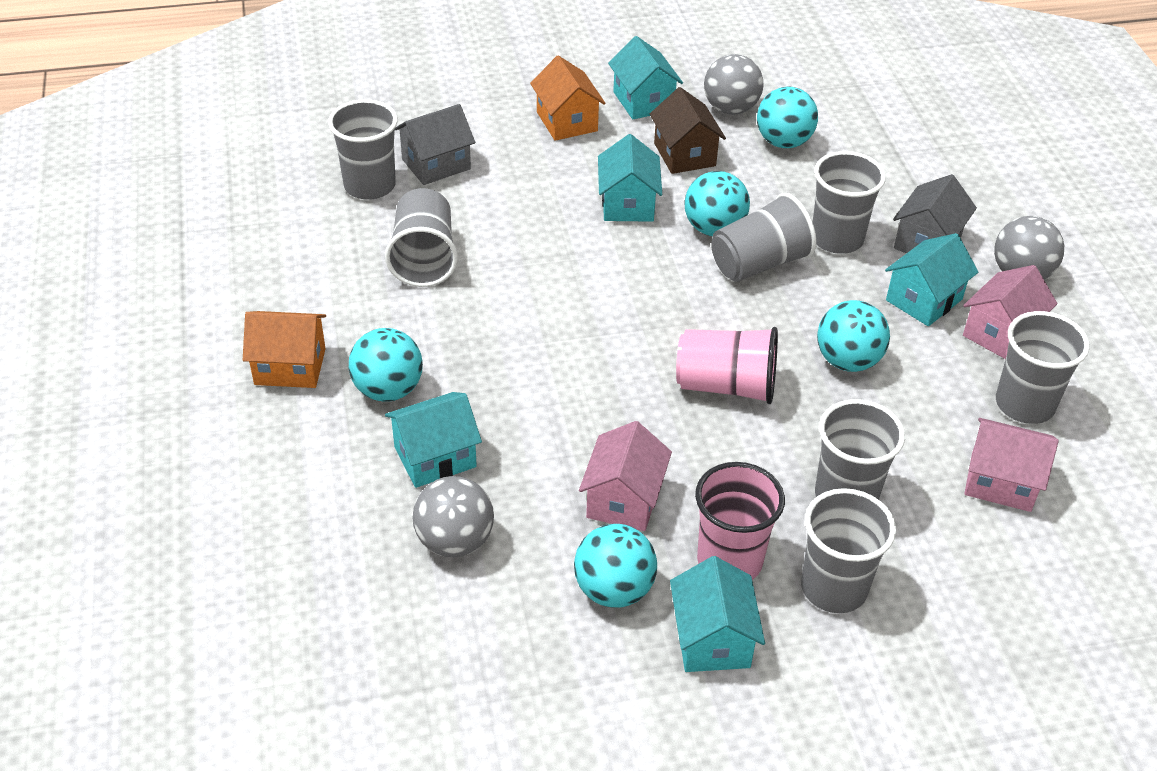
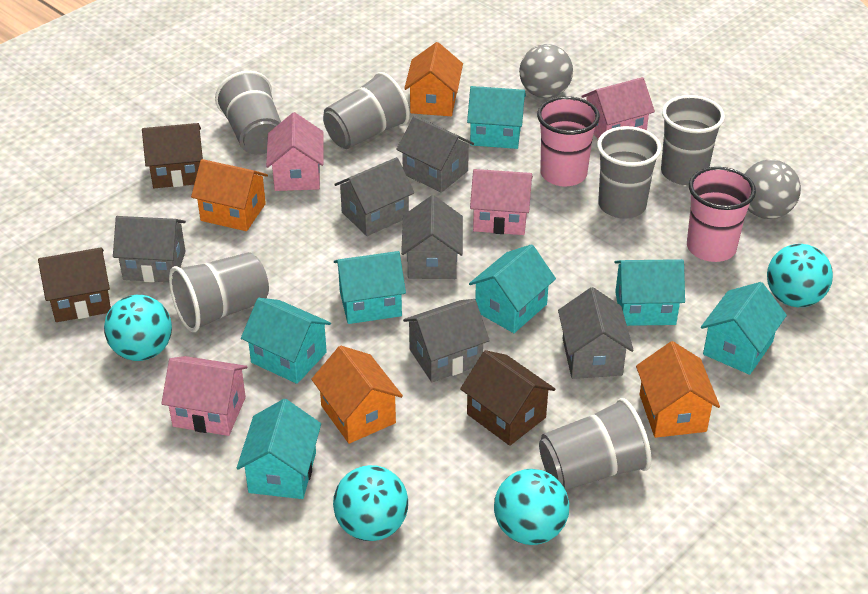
brown house: [650,87,726,174] = 1 -> [38,247,111,322] [142,123,203,188] [460,350,556,446] = 3
grey ball: [412,476,494,557] [704,54,764,115] [994,216,1064,279] = 3 -> [519,44,573,98] [745,159,801,219] = 2
grey cup: [328,99,398,200] [385,188,458,287] [711,193,817,282] [801,488,896,613] [812,151,886,254] [815,399,905,500] [996,311,1090,424] = 7 -> [169,252,269,332] [215,71,281,155] [323,72,410,149] [539,398,651,490] [597,126,662,219] [661,95,725,185] = 6
grey house: [395,104,475,185] [893,174,977,253] = 2 -> [113,216,186,282] [334,157,414,236] [396,116,474,193] [401,195,463,279] [403,299,490,382] [558,287,634,379] = 6
orange house: [243,311,326,388] [530,55,606,141] = 2 -> [191,159,268,231] [311,346,403,444] [404,42,463,116] [636,341,720,438] = 4
pink house: [579,421,672,531] [963,265,1058,359] [964,418,1059,512] = 3 -> [161,356,248,436] [266,112,324,191] [470,169,533,235] [581,77,655,139] = 4
turquoise ball: [349,328,423,402] [574,524,657,608] [685,171,750,236] [757,87,818,148] [817,300,890,372] = 5 -> [104,295,172,361] [333,465,408,541] [494,469,569,545] [767,244,833,307] = 4
turquoise house: [385,392,482,488] [598,134,662,222] [608,36,683,119] [670,556,765,672] [885,233,979,326] = 5 -> [237,399,321,499] [241,298,331,384] [334,251,406,324] [467,86,526,149] [469,244,556,333] [614,259,685,326] [701,282,787,375] = 7

